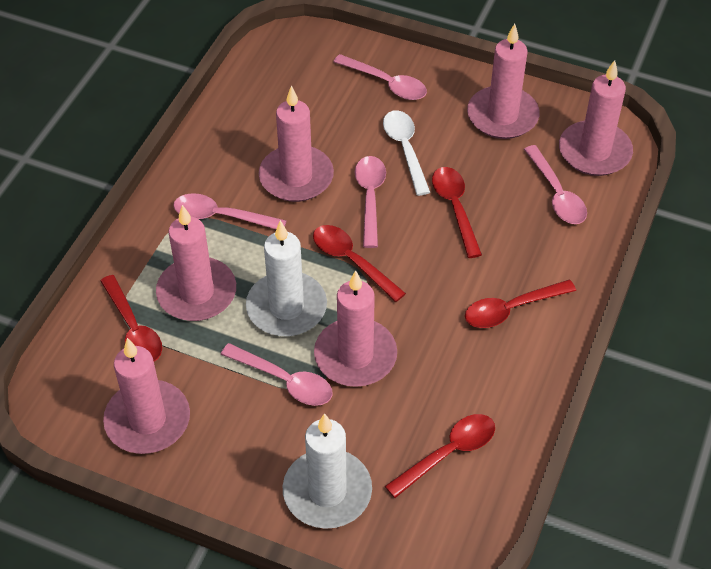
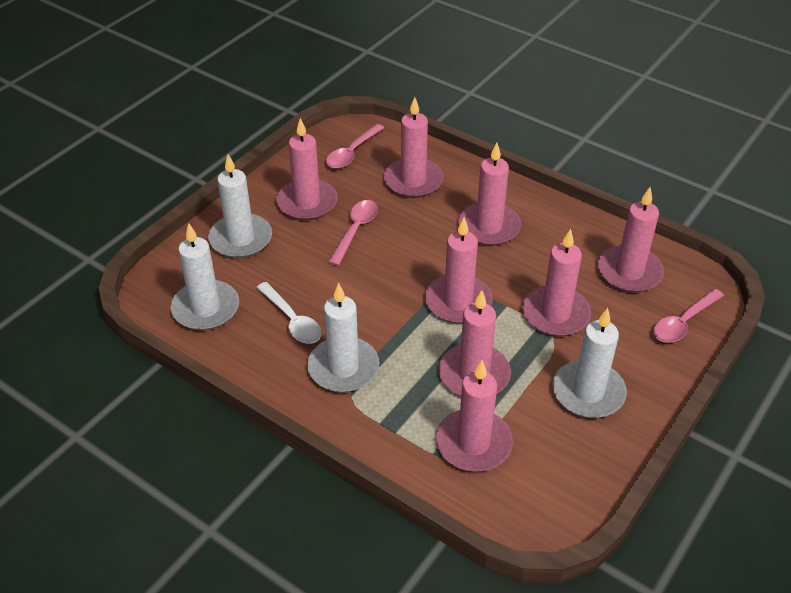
pink candle: [103,338,190,454] [156,205,236,321] [259,85,334,202] [314,270,397,387] [467,24,540,139] [559,60,633,176] = 6 -> [276,118,338,221] [384,97,444,198] [425,217,493,324] [436,361,513,472] [439,290,511,396] [458,143,521,246] [522,229,591,336] [598,187,664,293] = 8
pink spoon: [173,193,287,229] [221,343,333,406] [333,54,427,100] [354,156,386,248] [524,145,587,224] = 5 -> [326,124,384,169] [328,200,378,266] [653,289,724,343] = 3
red spoon: [100,275,162,361] [313,225,406,302] [385,414,495,498] [432,167,482,258] [465,280,576,328] = 5 -> none = 0
white candle: [246,220,327,336] [283,413,372,529] = 2 -> [171,223,239,330] [208,154,272,258] [307,283,379,392] [553,308,627,418] = 4

